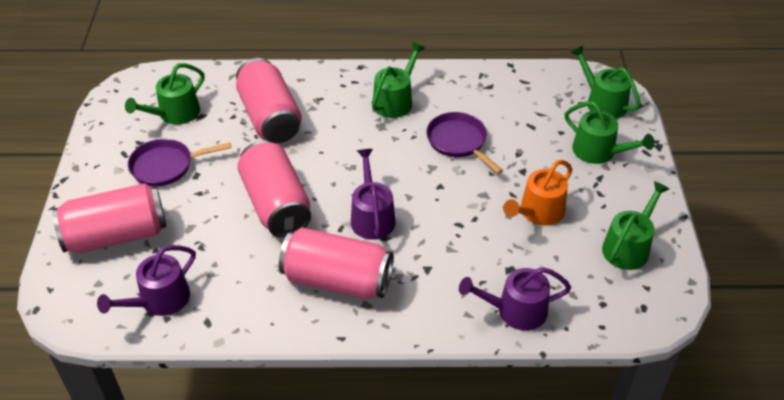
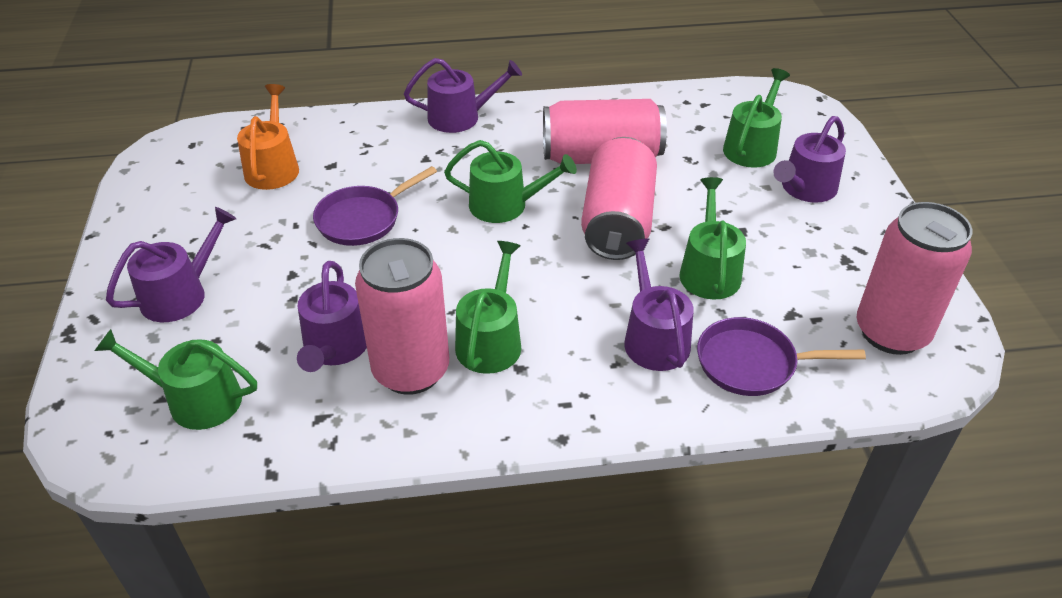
purple watering can: [97,245,196,316] [351,149,396,240] [459,267,571,330] = 3 -> [106,207,236,322] [297,261,367,372] [404,58,522,133] [624,238,693,371] [773,116,846,203] = 5

